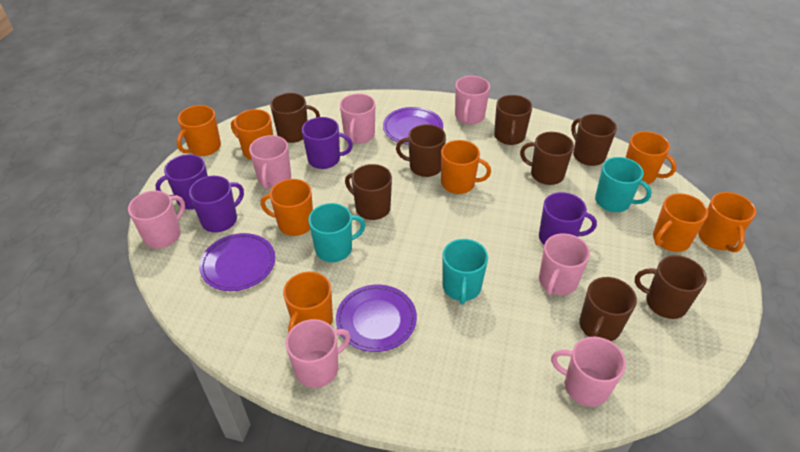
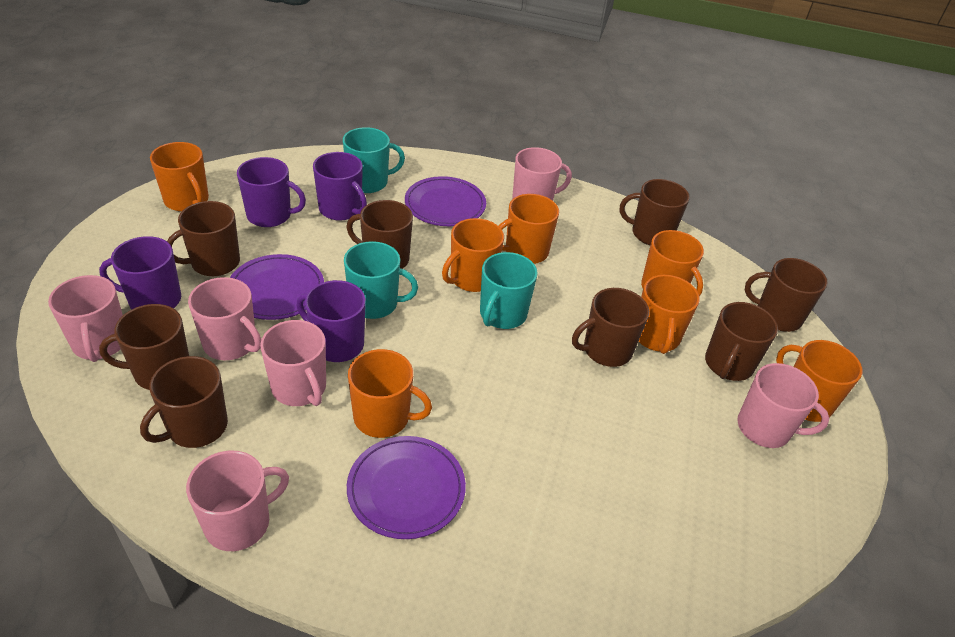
orange mug: [177,105,221,156] [231,109,273,160] [260,179,313,236] [283,272,333,333] [441,140,491,194] [625,131,677,185] [653,193,708,252] [698,192,756,252] = 8 -> [150,142,209,212] [348,349,432,438] [442,218,504,292] [499,194,559,264] [638,275,700,354] [641,230,704,296] [776,340,862,422] = 7
pink mug: [128,190,185,249] [249,135,291,189] [286,319,350,388] [340,94,375,144] [455,76,490,124] [539,233,590,296] [551,337,626,407] = 7 -> [48,275,123,362] [186,451,289,551] [188,277,261,360] [260,320,326,406] [512,147,572,201] [737,363,829,448] = 6

